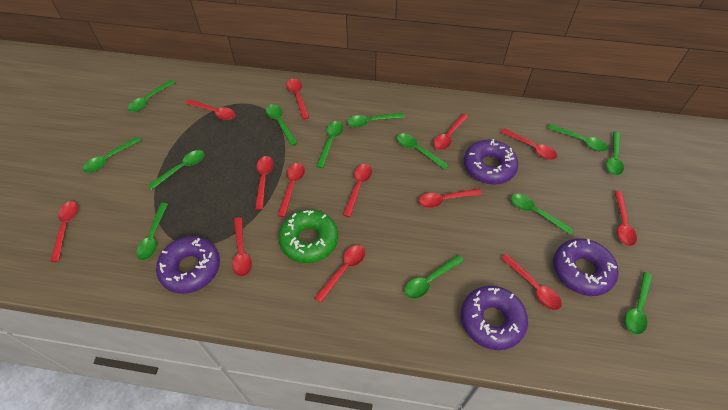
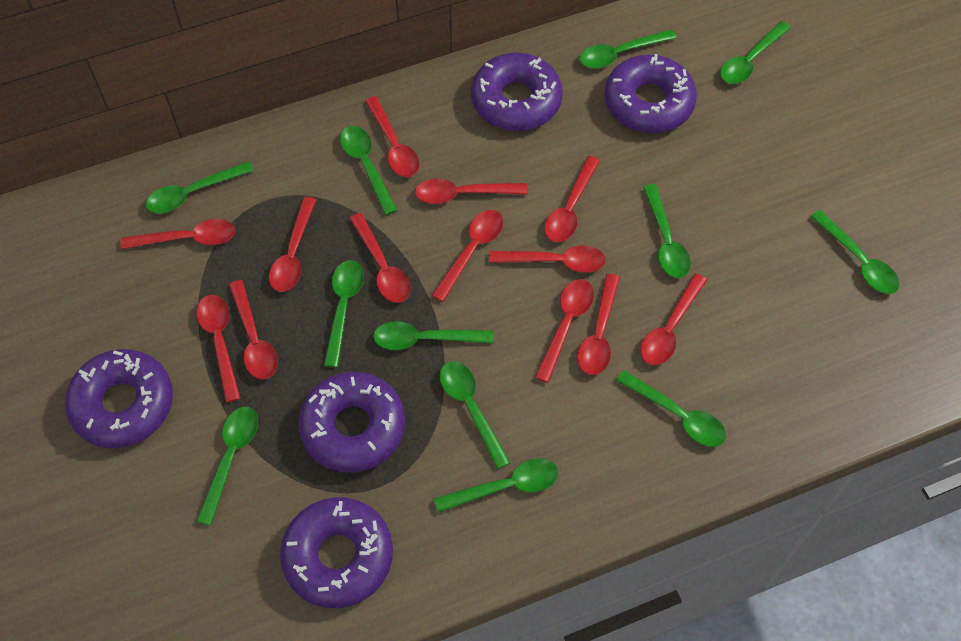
green donut: [278,209,338,263] = 1 -> none = 0
green spoon: [83,136,141,173] [128,79,175,112] [136,203,168,260] [148,150,205,190] [266,104,297,146] [316,121,343,168] [347,113,404,128] [397,134,449,170] [405,255,464,299] [511,194,574,234] [547,124,608,151] [606,131,624,175] [625,272,653,335] = 13 -> [146,161,254,214] [196,407,258,526] [324,260,364,368] [340,126,398,215] [373,321,494,350] [434,459,558,513] [440,361,511,469] [580,29,677,69] [616,370,726,447] [643,184,691,278] [720,21,791,84] [810,210,899,294] = 12
purple donut: [156,236,220,294] [461,286,528,350] [464,139,518,185] [553,238,619,296] = 4 -> [65,349,173,448] [280,497,393,608] [298,372,405,473] [471,53,563,131] [604,54,697,133] = 5

